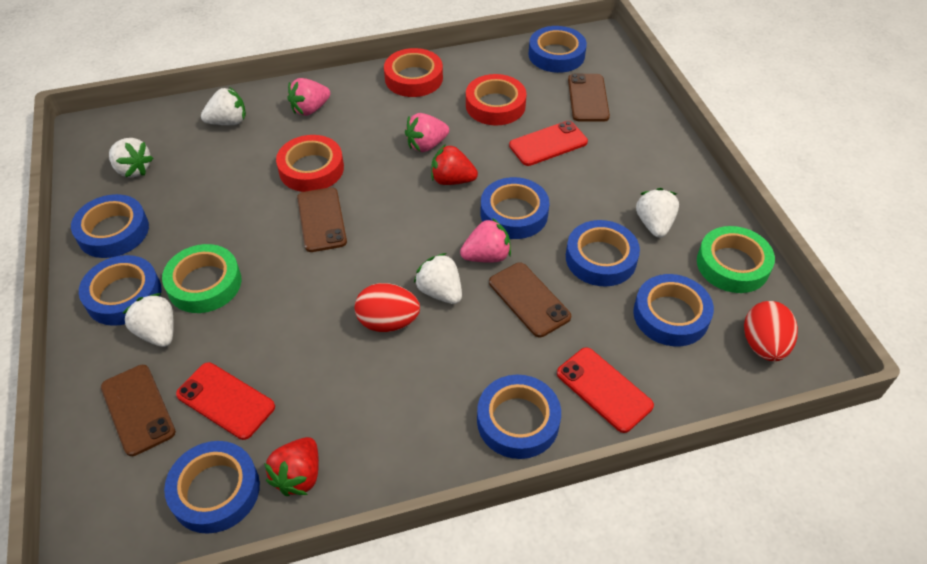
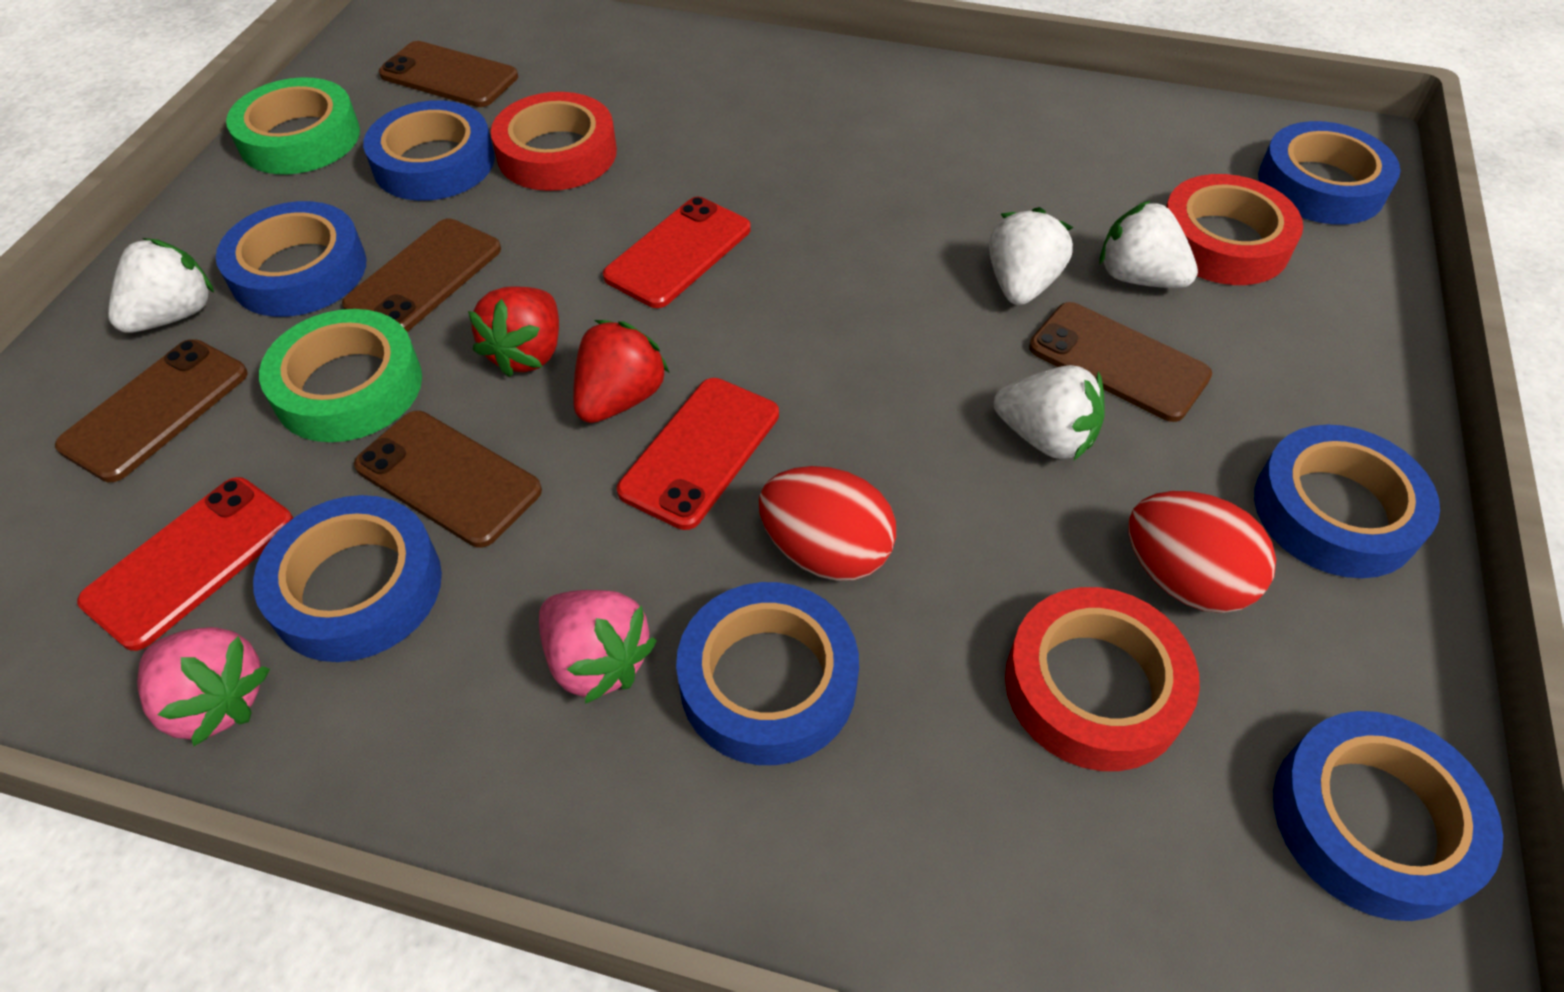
blue tape: [71,194,149,258] [79,255,162,326] [164,441,260,534] [477,375,561,459] [481,177,549,239] [529,26,587,73] [566,220,640,286] [633,274,714,346] = 8 -> [216,201,367,317] [253,495,442,662] [363,100,495,201] [676,582,859,765] [1254,424,1440,578] [1258,121,1400,225] [1273,711,1503,921] = 7
brown phone: [101,365,176,456] [297,187,347,252] [489,262,571,337] [568,74,610,122] = 4 -> [55,339,248,482] [342,218,501,332] [354,411,542,548] [379,41,518,107] [1029,302,1212,422] = 5
pink strawberry: [287,78,330,116] [405,113,449,152] [460,218,511,262] = 3 -> [137,627,270,746] [539,590,656,704] = 2
white strawberry: [109,138,154,178] [123,293,174,347] [201,87,246,125] [414,253,462,304] [636,188,679,238] = 5 -> [108,238,214,333] [989,207,1073,305] [994,365,1105,460] [1099,200,1198,288] = 4

